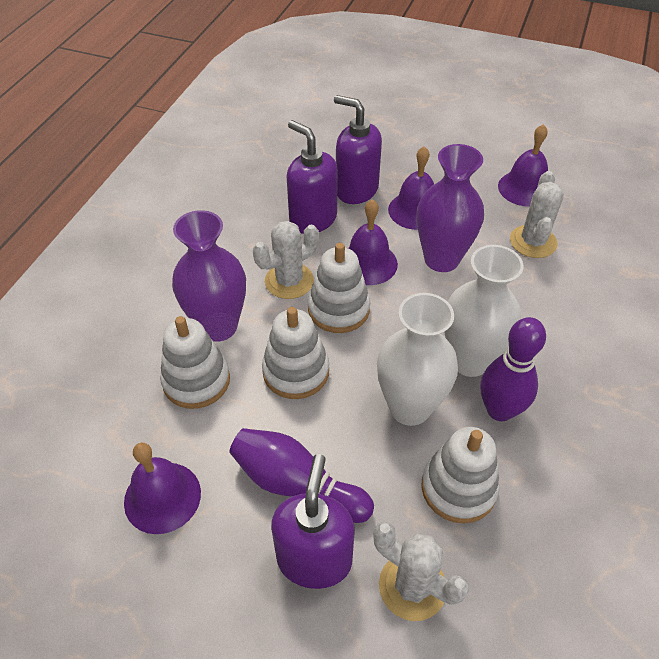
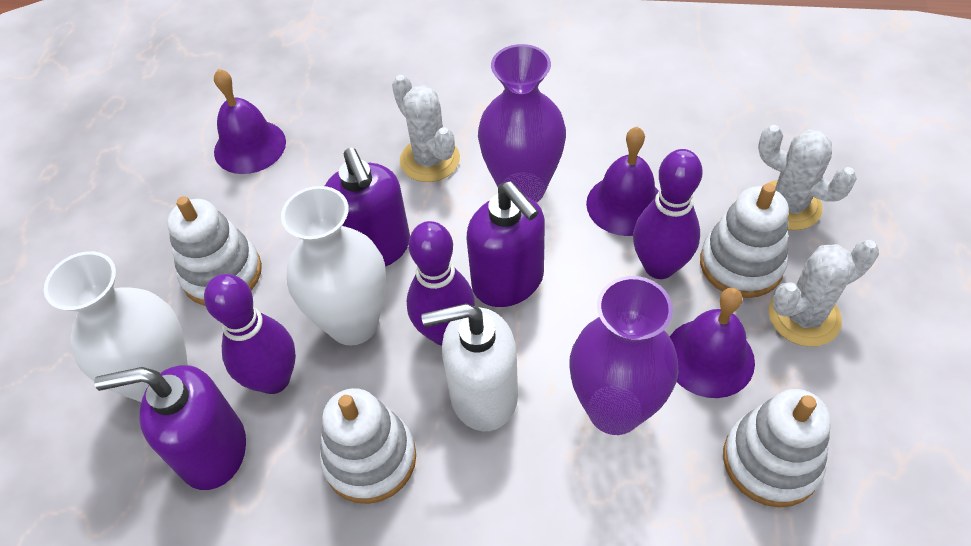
purple bell: [124,443,201,534] [348,199,398,285] [388,146,434,230] [498,124,548,207] = 4 -> [214,69,286,174] [586,127,659,236] [670,288,755,398] = 3
purple bowling pin: [229,428,374,523] [481,317,546,421] = 2 -> [204,274,296,394] [407,221,475,346] [633,149,703,279] = 3
white soap dispenser: none = 0 -> [421,303,518,431] = 1

